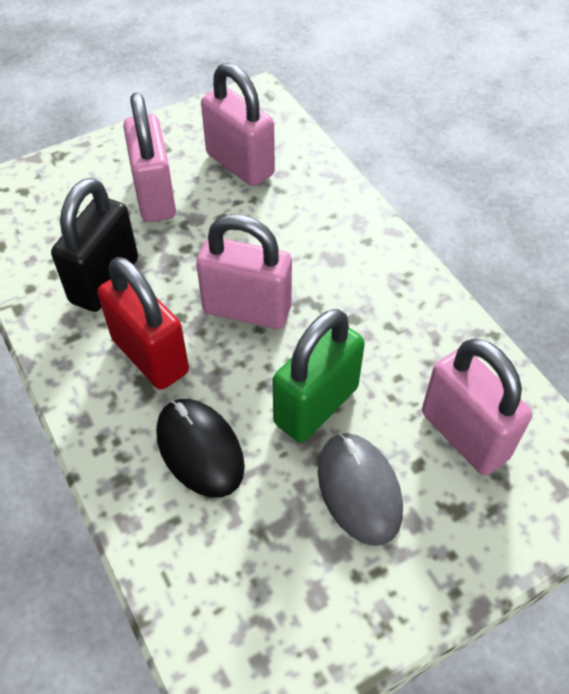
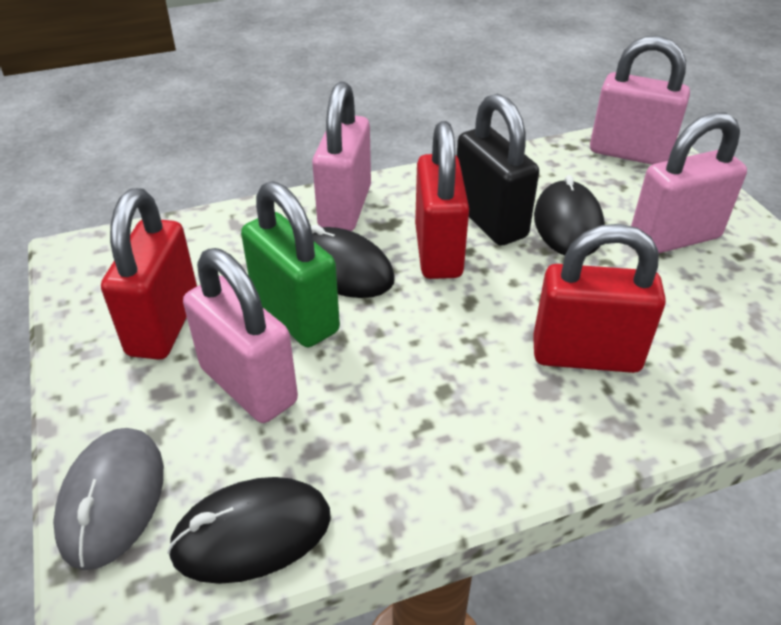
black mouse: [156,399,245,498] = 1 -> [167,477,331,584] [311,225,395,298] [534,175,605,256] = 3
red padlock: [97,257,189,390] = 1 -> [101,188,197,360] [415,121,469,279] [533,224,666,373] = 3

